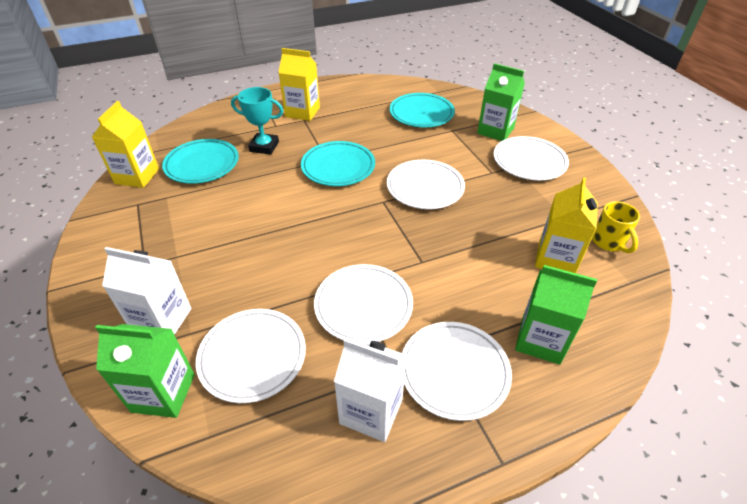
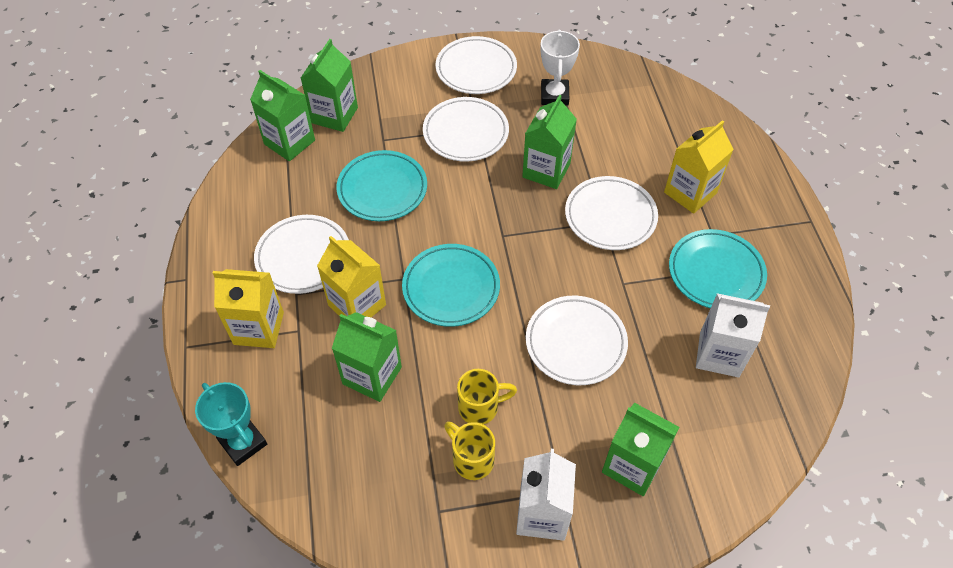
green carton: [95,324,195,418] [477,63,525,141] [515,265,597,365] = 3 -> [250,70,315,161] [301,39,358,132] [332,312,402,402] [522,95,577,189] [602,403,680,496] = 5
white trophy: none = 0 -> [540,30,580,106] = 1
yellow mug: [592,201,640,253] = 1 -> [444,421,495,480] [457,369,517,424] = 2

